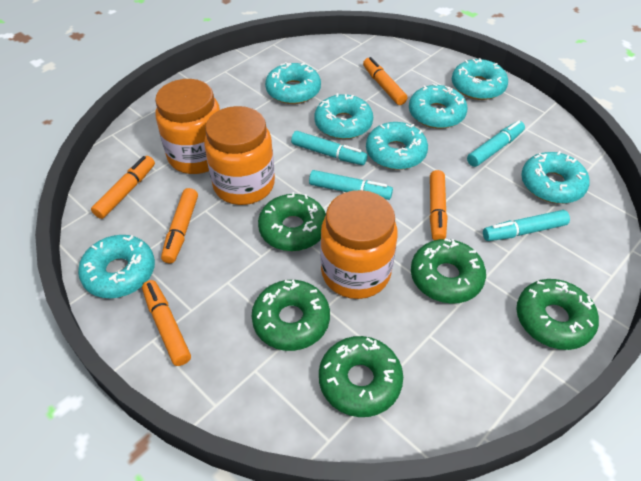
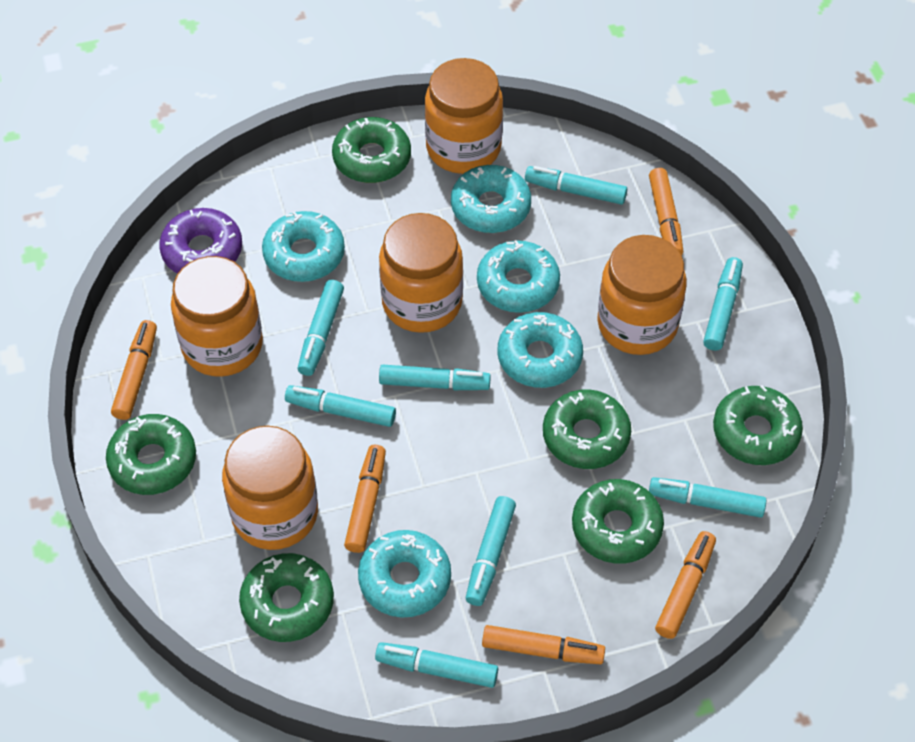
green donut: [251,280,330,351] [258,192,326,251] [319,336,403,417] [411,239,486,304] [516,279,599,350] = 5 -> [106,414,196,495] [239,553,334,642] [332,117,411,183] [543,389,631,469] [572,479,664,564] [713,385,803,465] = 6
orange jar: [155,79,220,174] [204,106,275,205] [320,190,398,299] = 3 -> [171,256,263,377] [222,426,318,550] [379,213,463,333] [425,58,503,174] [597,235,687,355] = 5
purple donut: none = 0 -> [159,208,242,274] = 1
turquoise donut: [78,235,155,298] [265,62,321,104] [314,93,373,139] [366,122,428,170] [409,83,468,129] [452,58,508,100] [521,151,590,204] = 7 -> [262,211,345,282] [358,530,451,617] [451,165,531,233] [477,240,560,313] [498,312,583,388] = 5
turquoise marker: [291,131,367,165] [309,170,393,200] [467,120,525,167] [483,210,570,241] = 4 -> [285,385,396,427] [298,280,344,376] [375,642,498,688] [379,365,491,390] [466,496,516,606] [525,166,627,205] [649,477,766,518] [703,257,743,351] = 8

